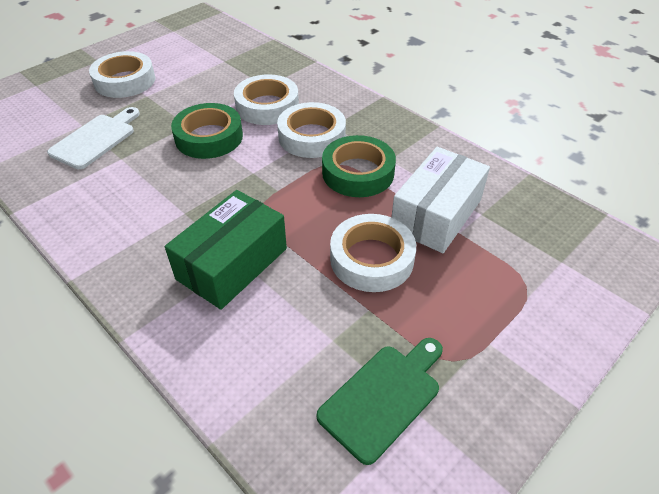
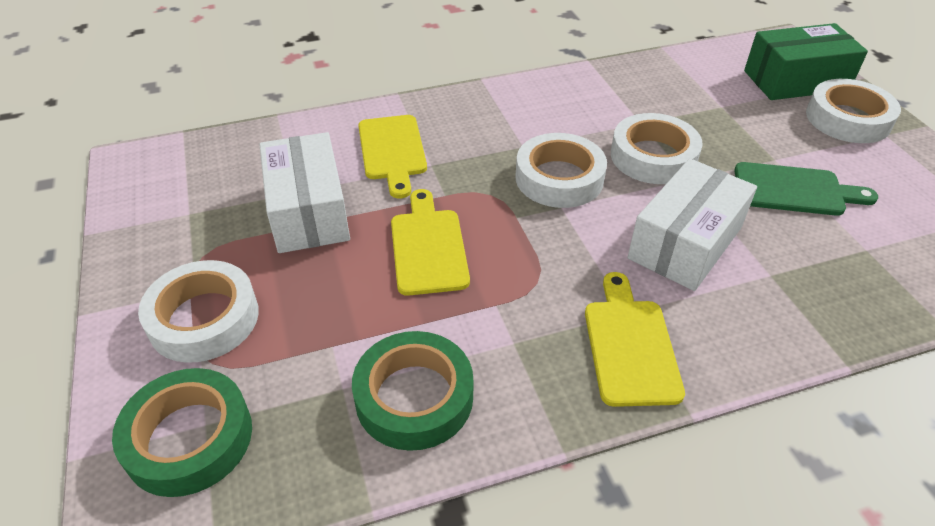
white box: [391,147,490,253] = 1 -> [259,132,350,253] [628,158,757,291] = 2
white cutting board: [47,107,140,169] = 1 -> none = 0
yellow cutting board: none = 0 -> [358,115,427,198] [391,189,470,296] [585,272,685,407] = 3

